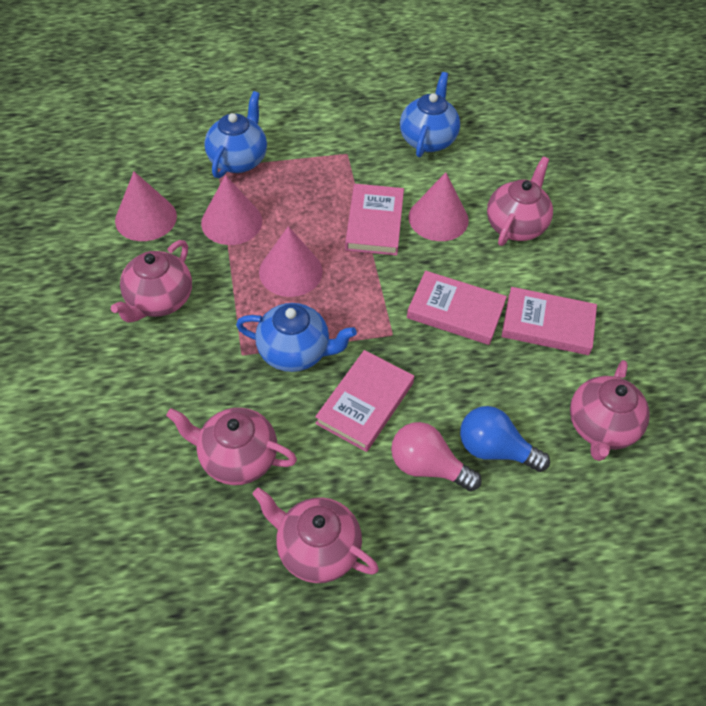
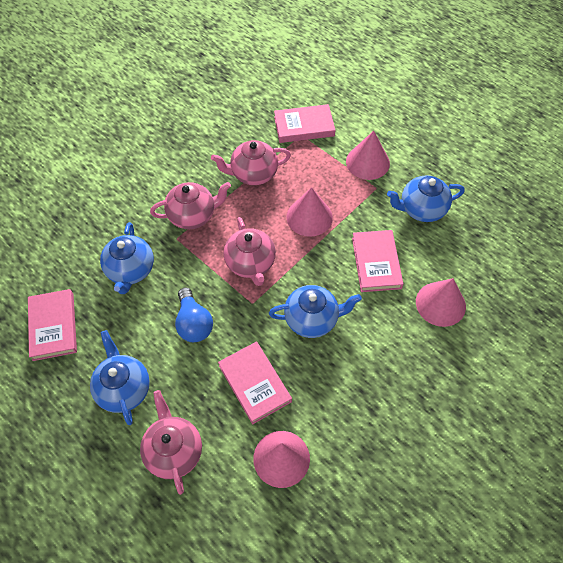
blue teapot: [204,91,267,178] [236,303,357,372] [400,72,460,157] = 3 -> [90,330,150,425] [100,222,154,294] [269,285,362,338] [387,175,465,222] = 4
pink light bulb: [391,422,482,491] = 1 -> none = 0
pink teapot: [111,240,192,323] [166,408,297,485] [252,487,379,583] [487,157,553,246] [570,360,650,461] = 5 -> [140,390,202,495] [150,182,231,229] [211,140,291,185] [224,217,276,286] = 4

